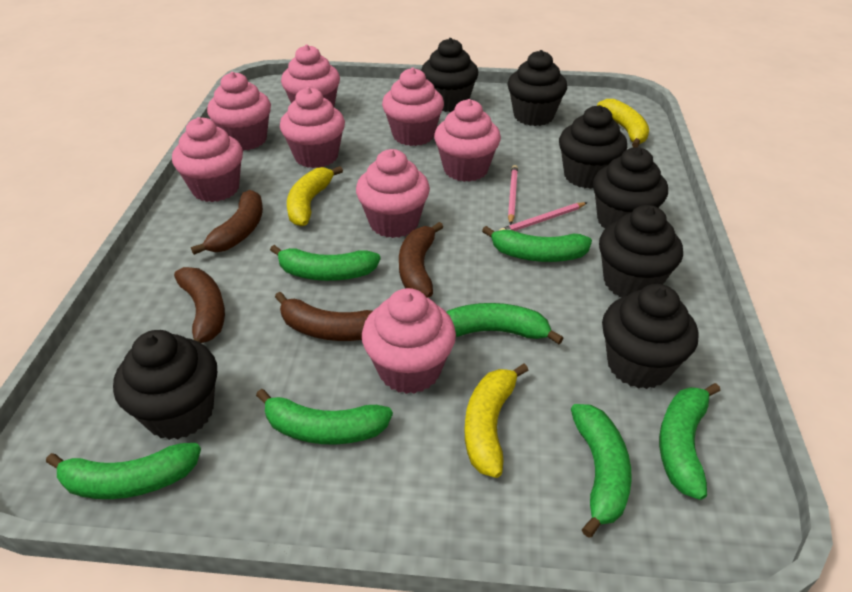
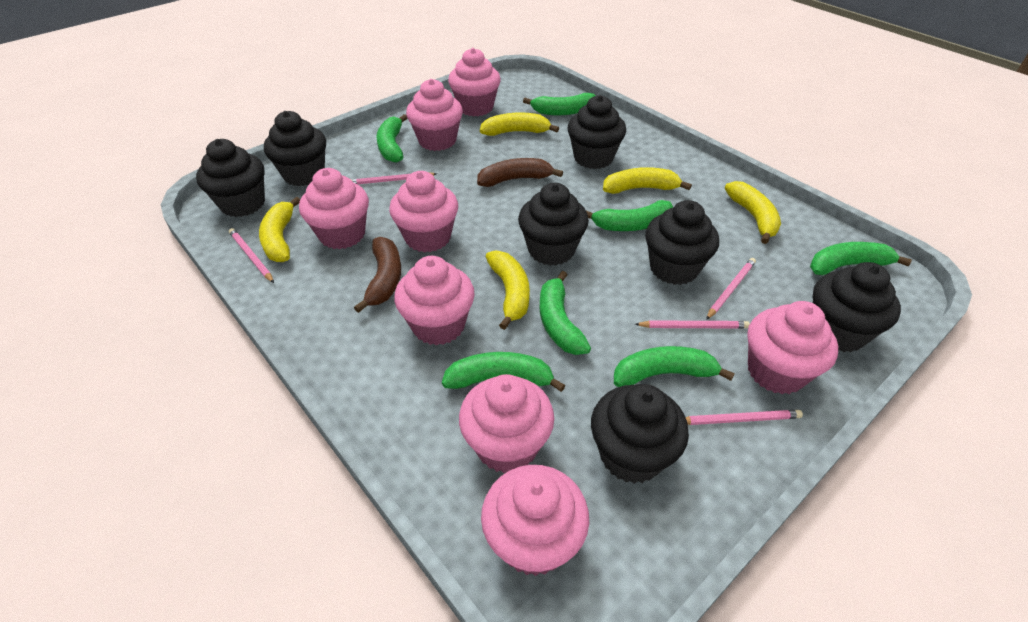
brown banana: [174,267,225,343] [191,190,263,255] [275,292,373,341] [399,222,443,298] = 4 -> [354,237,401,313] [477,158,563,187] = 2
pink pencil: [499,202,588,231] [508,165,518,225] = 2 -> [229,228,274,283] [351,172,437,184] [635,320,750,329] [686,410,803,425] [706,258,756,320] = 5
yellow banana: [287,166,343,226] [465,364,529,478] [597,99,649,148] = 3 -> [259,197,300,262] [480,112,559,136] [486,250,530,330] [603,167,692,194] [725,181,781,244] = 5

